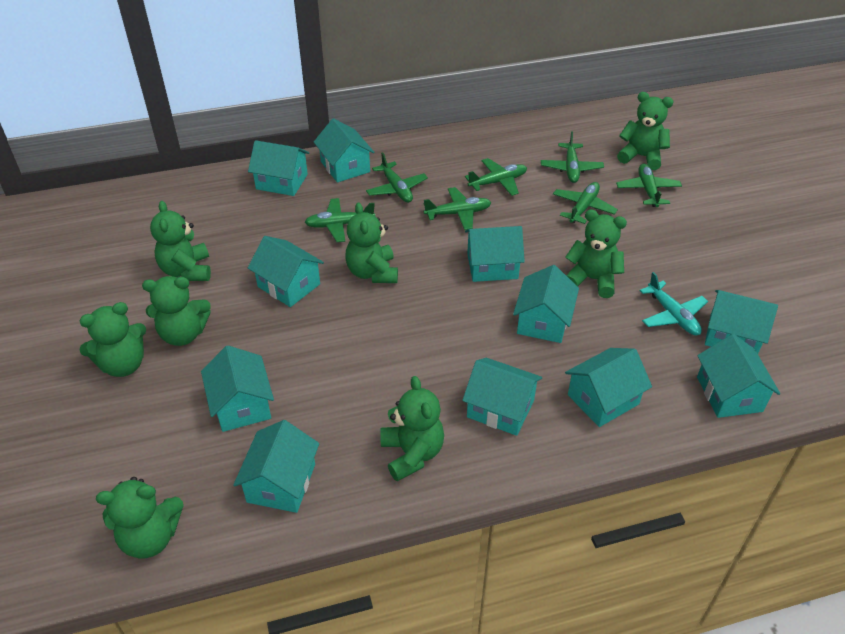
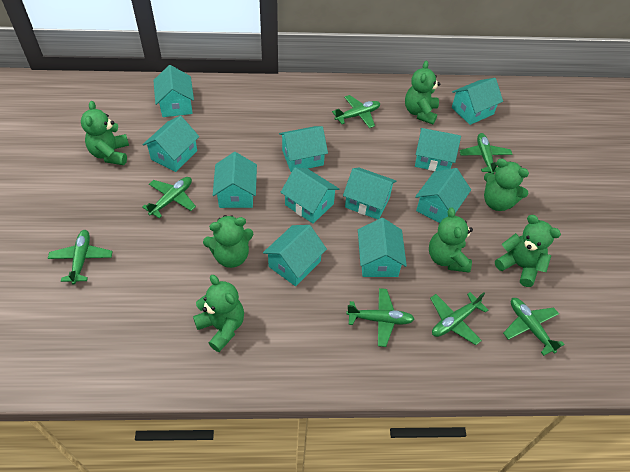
green teddy bear: [79,302,146,377] [96,477,184,559] [142,276,211,346] [150,201,211,281] [345,203,398,283] [380,376,444,481] [565,209,627,298] [617,92,674,170] = 8 -> [81,101,129,165] [193,275,244,352] [203,215,253,268] [405,61,440,125] [429,207,473,272] [484,159,529,211] [495,215,561,287] = 7
turquoise plane: [640,272,708,335] = 1 -> none = 0

